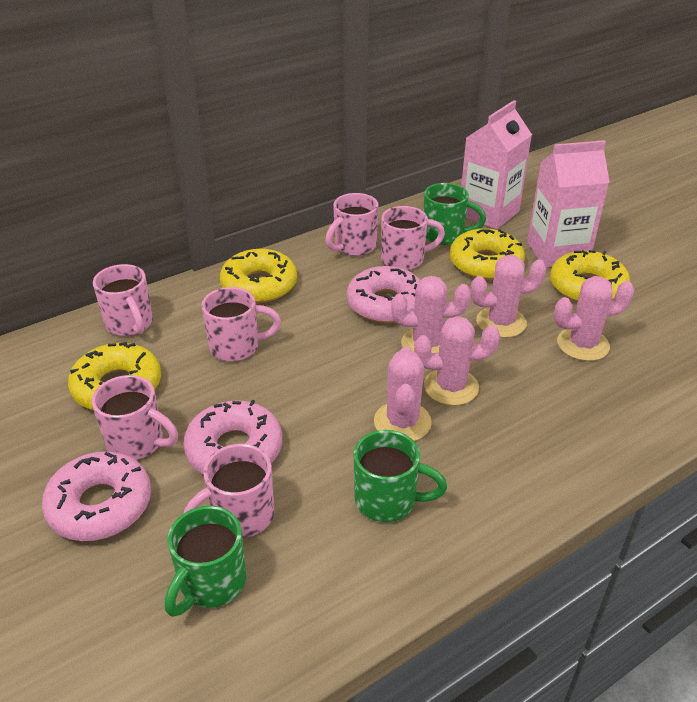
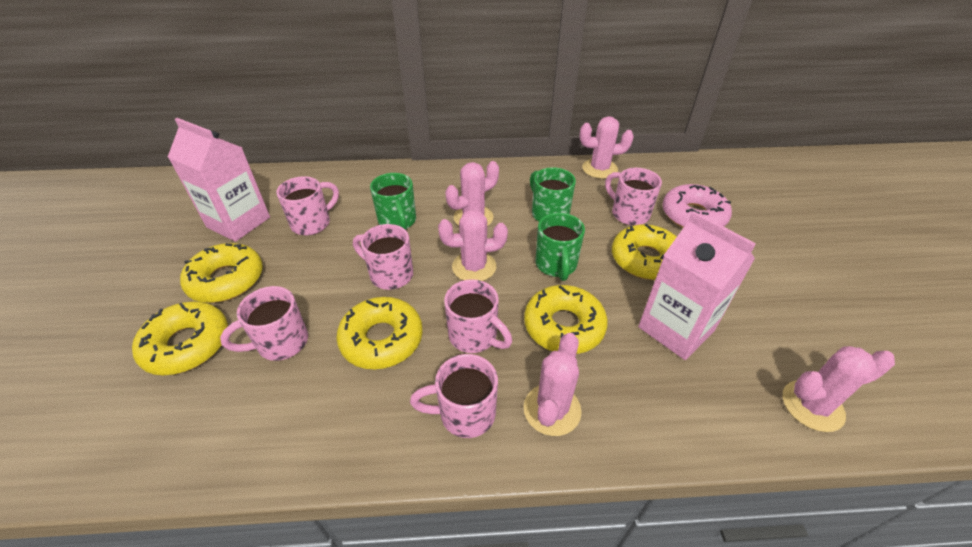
pink donut: [42,451,151,541] [183,400,282,475] [347,266,420,323] = 3 -> [662,184,732,228] = 1
yellow donut: [68,342,161,410] [220,249,297,303] [450,228,525,280] [550,250,630,303] = 4 -> [132,301,228,375] [180,243,263,303] [336,297,423,369] [524,285,608,354] [612,224,677,280] = 5

